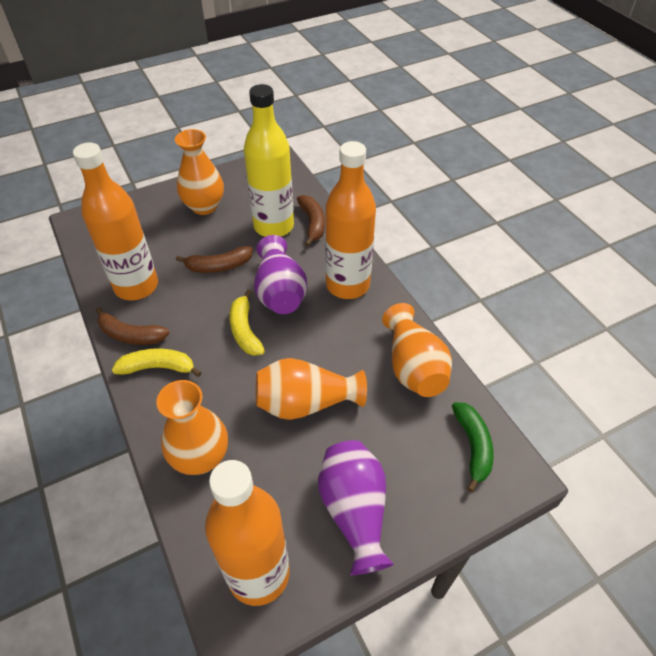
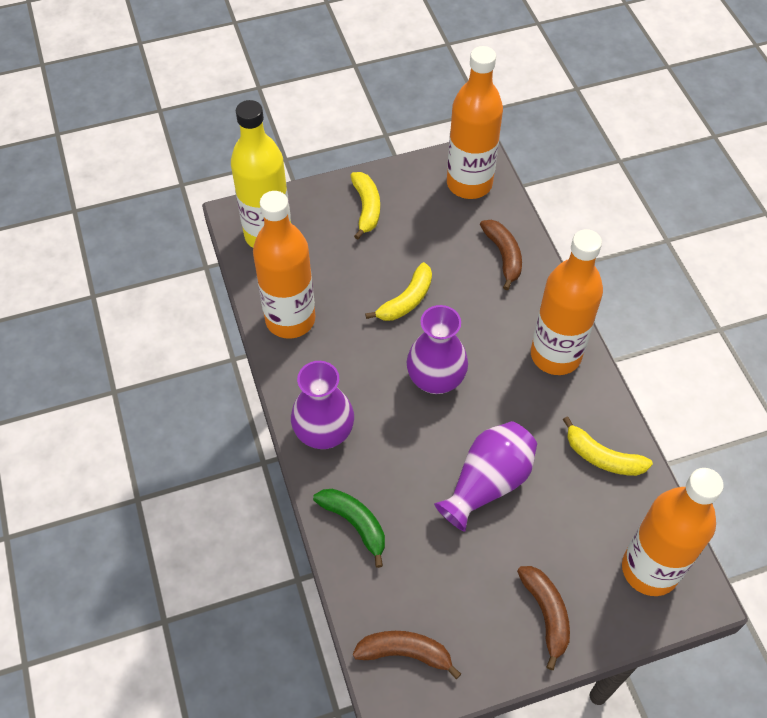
orange bottle: [73,143,158,301] [205,460,290,606] [325,141,376,299] = 3 -> [253,191,315,339] [447,46,503,199] [531,229,603,375] [622,468,724,596] = 4
orange vase: [156,380,228,475] [175,129,224,215] [256,358,367,420] [382,303,452,397] = 4 -> none = 0
purple vase: [254,235,307,314] [318,440,394,575] = 2 -> [291,361,354,449] [407,305,468,394] [434,421,537,532] = 3
yellow banana: [112,348,202,377] [229,290,265,356] = 2 -> [350,172,380,239] [365,262,432,321] [563,416,653,476] = 3

